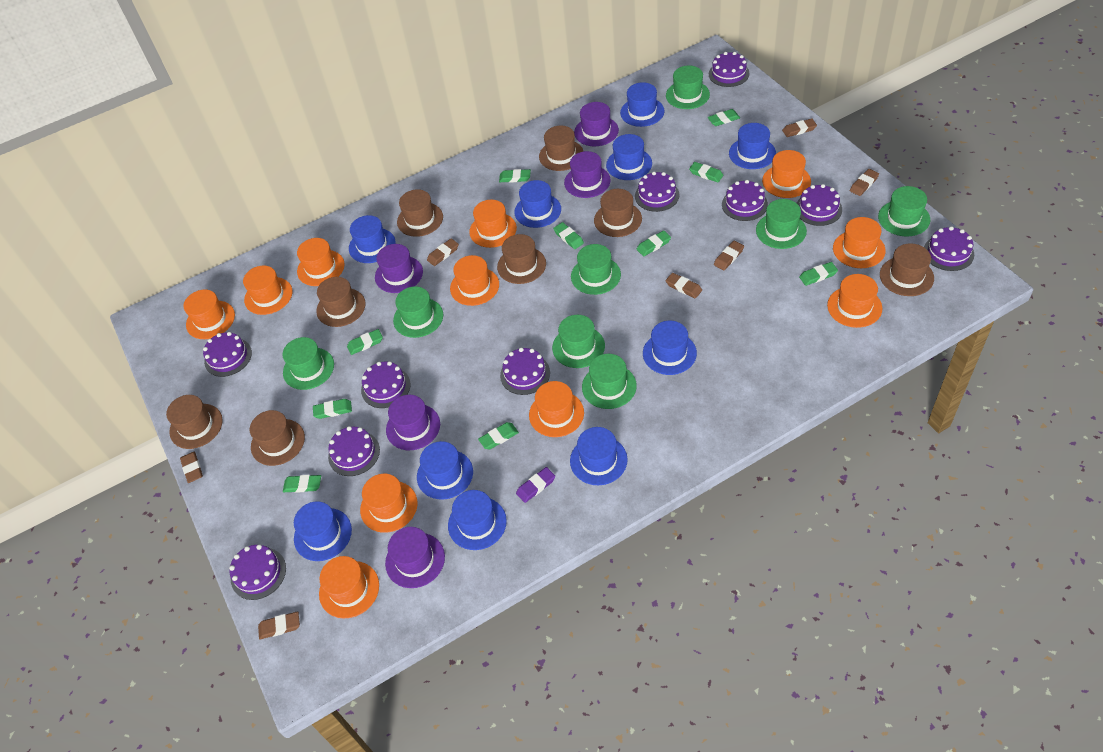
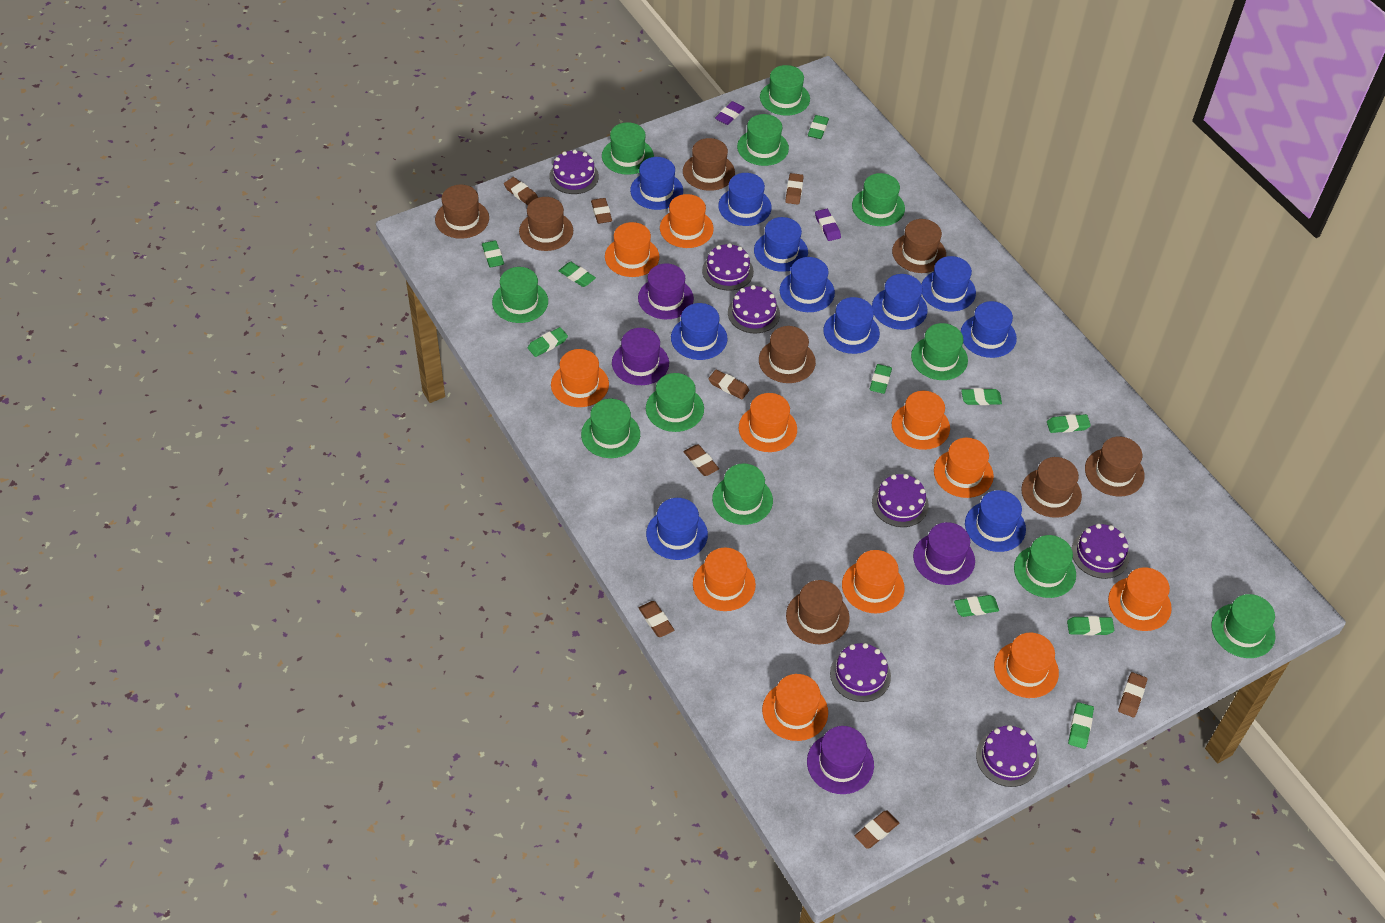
blue hat: [294,501,352,561] [349,215,396,263] [417,441,473,500] [448,490,507,550] [514,180,561,228] [570,427,628,485] [606,134,652,180] [620,82,664,127] [643,321,697,375] [729,123,776,169] = 10 -> [630,157,683,210] [646,498,708,560] [671,303,727,360] [718,173,772,226] [754,217,808,272] [780,257,835,312] [824,297,880,354] [872,274,928,330] [921,256,976,311] [961,301,1017,358] [965,490,1026,552] = 11
brown eraser: [180,452,203,483] [258,611,300,639] [427,238,459,266] [666,273,702,298] [714,241,744,270] [782,119,817,137] [850,169,879,196] = 7 -> [504,177,538,205] [591,198,612,224] [639,601,674,637] [684,445,719,476] [708,369,749,399] [785,173,804,205] [855,811,899,849] [1118,672,1147,717] = 8
green hat: [282,337,334,390] [393,286,443,338] [552,315,605,368] [571,244,621,295] [582,354,637,409] [666,66,710,109] [756,199,807,249] [878,186,930,237] = 8 -> [492,267,548,323] [581,399,640,458] [602,122,654,175] [646,373,704,432] [712,464,773,525] [737,114,789,166] [760,65,810,116] [852,173,905,226] [911,323,968,380] [1014,535,1076,598] [1211,594,1275,658] = 11
purple cake: [203,332,252,377] [229,544,286,600] [328,426,380,476] [361,361,411,408] [500,348,550,395] [635,172,679,212] [709,52,749,87] [722,180,768,221] [797,184,842,226] [924,226,974,271] = 10 -> [549,150,599,194] [702,243,754,291] [728,285,780,334] [830,643,891,702] [872,474,929,527] [976,725,1039,787] [1072,524,1129,579] = 7
purple eraser: [516,467,555,503] = 1 -> [715,101,745,125] [815,209,841,241] = 2
purple hat: [375,244,423,293] [385,527,445,588] [386,395,440,450] [564,151,611,198] [574,102,619,146] = 5 -> [612,328,669,385] [638,263,694,319] [807,726,874,794] [913,522,975,585] = 4

